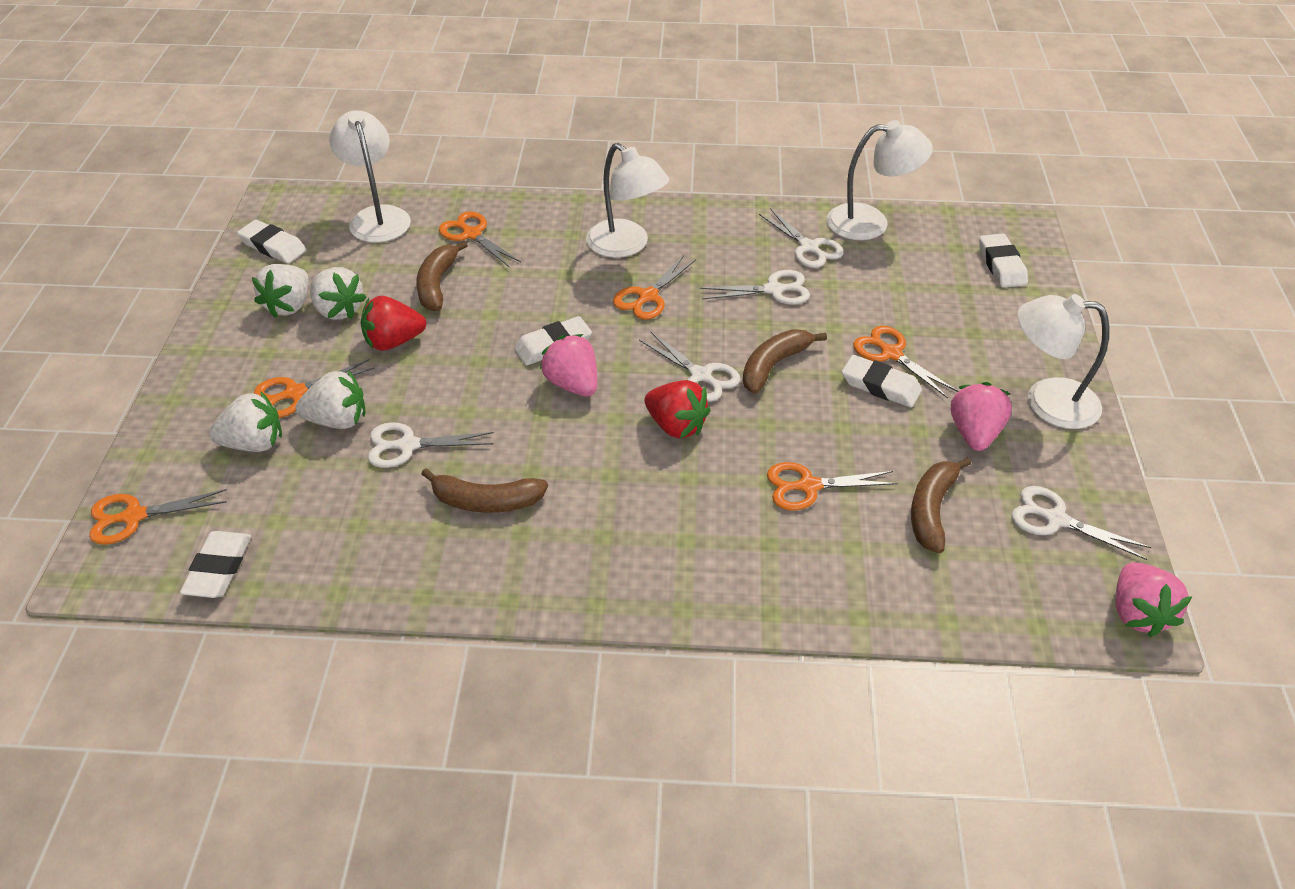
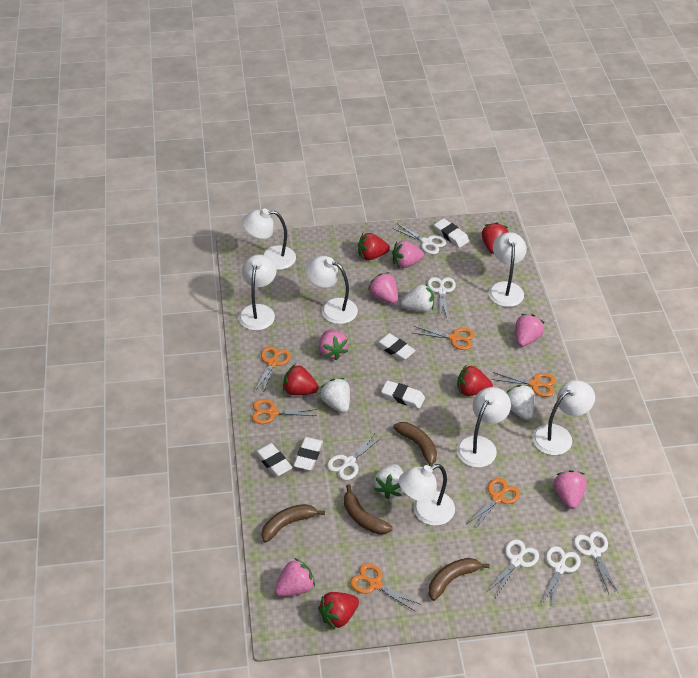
pink strawberry: [540,334,597,397] [951,382,1012,451] [1116,562,1192,637] = 3 -> [275,558,315,597] [319,330,348,360] [368,272,398,304] [392,241,424,268] [516,314,544,347] [554,470,587,509] = 6
red strawberry: [361,296,426,351] [644,380,711,439] = 2 -> [283,364,319,395] [318,592,359,630] [358,233,390,260] [457,366,493,396] [482,222,508,254] = 5
white lamp: [329,110,411,243] [586,143,669,258] [827,120,933,240] [1017,294,1109,429] = 4 -> [238,255,276,331] [242,208,296,270] [305,256,358,324] [399,464,455,526] [456,387,511,468] [488,232,527,307] [532,380,595,455] = 7
white scissors: [368,422,494,468] [639,331,740,402] [700,270,810,304] [759,208,844,268] [1011,486,1151,560] = 5 -> [327,432,383,480] [392,224,446,254] [427,277,456,319] [486,539,539,598] [541,546,581,607] [574,531,618,594] = 6

